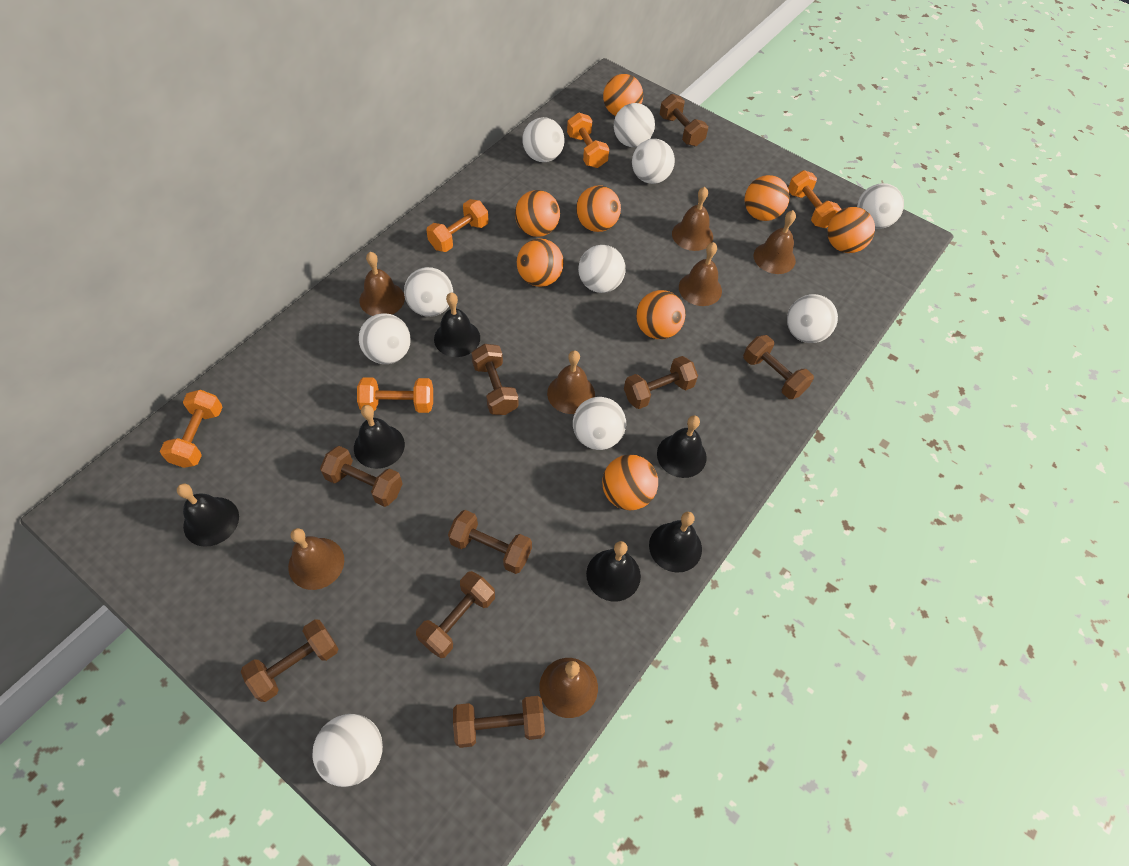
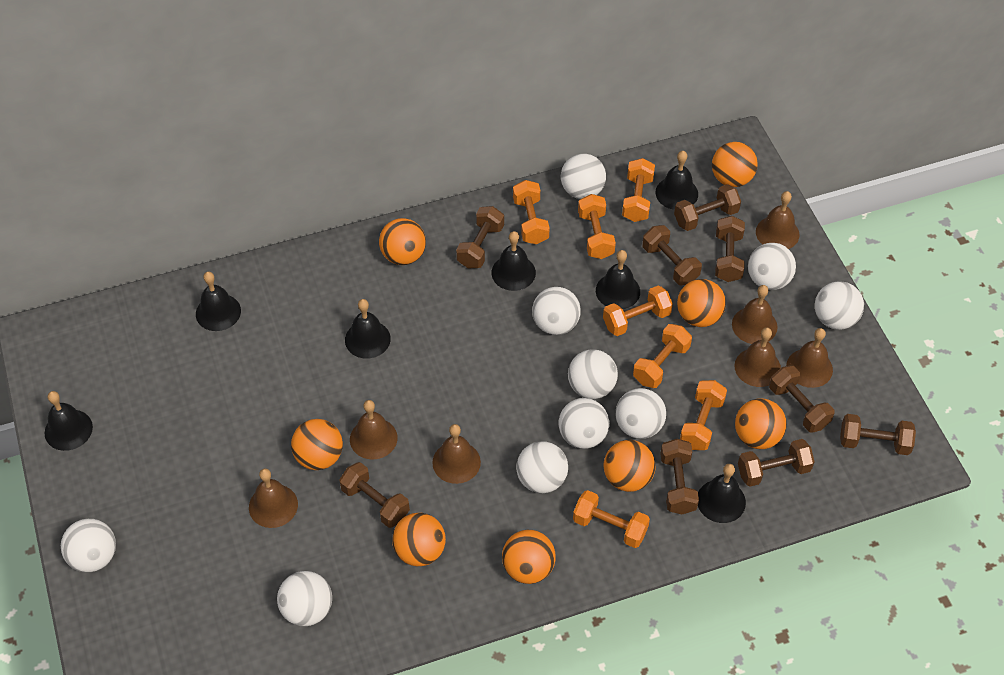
black bell: [177,484,239,547] [354,405,405,469] [434,293,480,357] [586,541,641,602] [649,512,702,573] [657,415,707,478] = 6 -> [45,391,93,451] [196,272,241,331] [345,299,391,359] [491,231,536,291] [596,250,640,309] [655,151,698,210] [698,464,746,523] = 7
orange dumbbell: [160,390,223,468] [357,377,433,413] [426,199,489,252] [567,113,609,168] [788,170,841,228] = 5 -> [513,180,550,244] [573,490,650,548] [578,194,616,259] [603,286,673,336] [622,158,655,222] [633,324,692,388] [680,380,727,450] = 7

